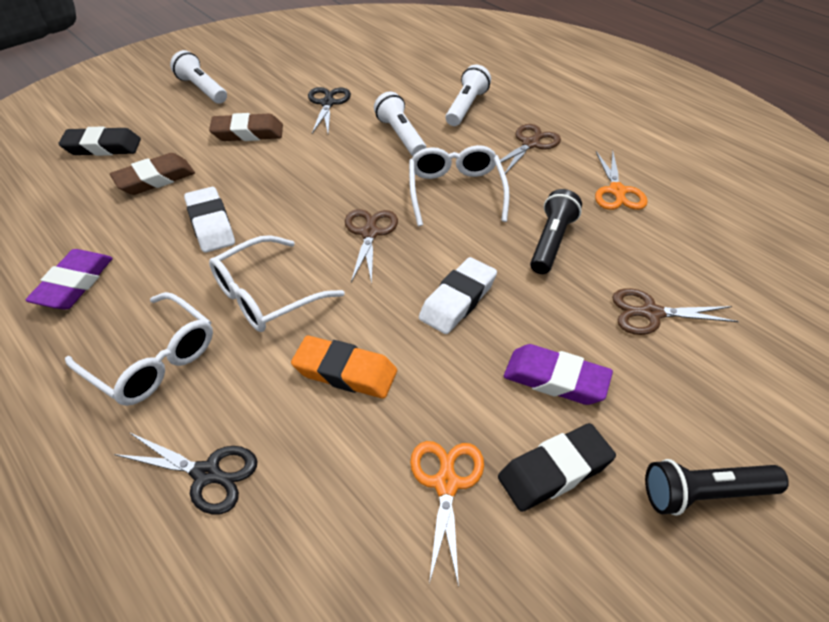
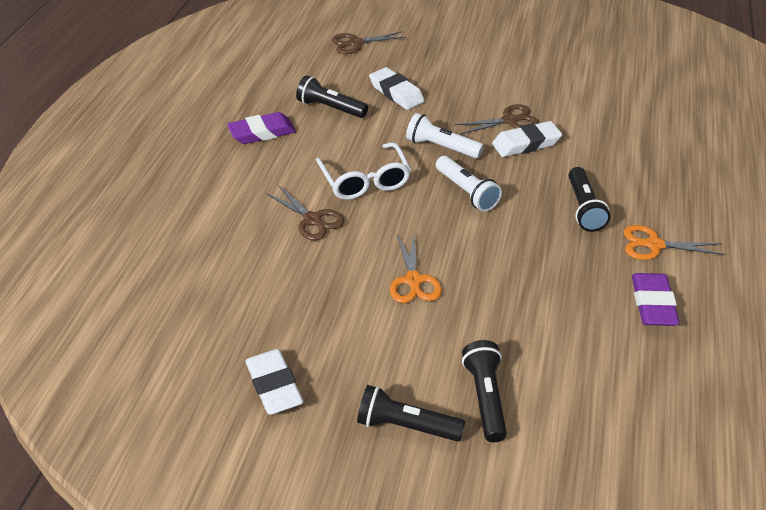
black eraser: [58,126,141,156] [498,423,616,512] = 2 -> none = 0
black flashlight: [530,189,582,274] [645,459,789,516] = 2 -> [296,75,368,118] [357,385,465,442] [462,340,507,442] [569,167,610,232] = 4
black scissors: [114,432,257,515] [308,87,351,133] = 2 -> none = 0
brown eraser: [110,153,195,195] [209,113,283,141] = 2 -> none = 0
orange eraser: [291,336,397,399] = 1 -> none = 0
white eraser: [184,187,235,253] [419,257,497,334] = 2 -> [245,349,303,415] [369,67,424,110] [492,121,562,157] = 3
white flashlight: [170,50,227,104] [374,91,426,156] [446,65,491,126] = 3 -> [406,113,484,158] [436,156,502,212] = 2
white glasses: [65,292,213,406] [209,235,345,332] [409,145,510,226] = 3 -> [316,142,411,200] = 1

